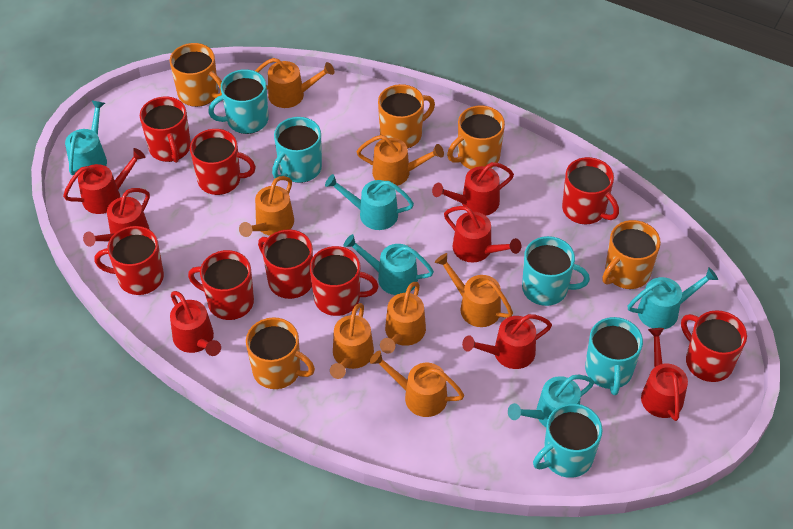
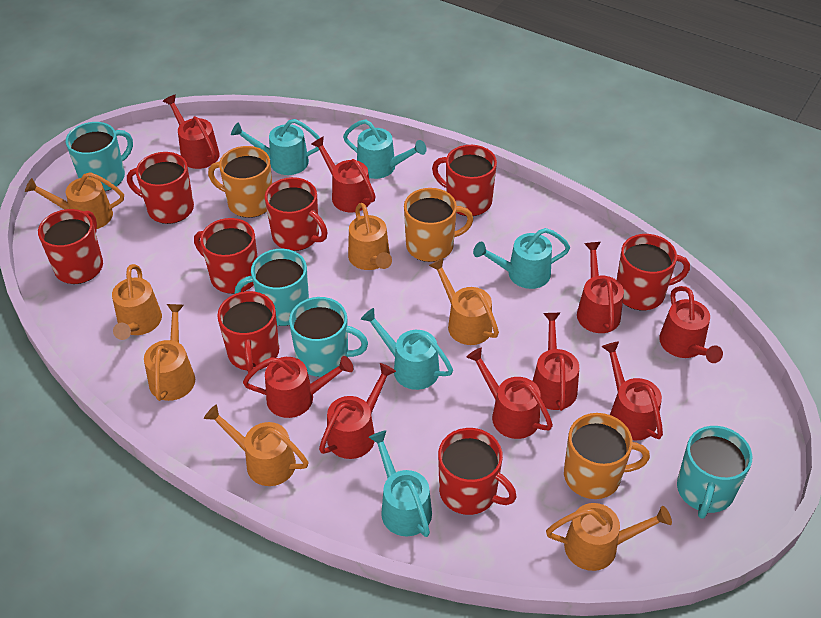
orange mug: [170,43,222,107] [246,317,315,389] [378,84,435,149] [447,105,505,170] [602,220,661,289] = 5 -> [208,146,272,218] [404,188,473,262] [564,413,650,499] = 3
red watering can: [63,148,145,214] [83,188,150,247] [170,291,221,356] [432,162,514,216] [444,206,521,263] [462,314,552,369] [641,328,688,421] = 7 -> [163,95,220,169] [243,356,353,418] [311,136,376,212] [319,363,396,459] [466,348,553,439] [533,313,579,411] [577,242,624,333] [602,341,663,440] [659,286,723,363] = 9
turquoise mug: [208,69,269,134] [272,117,322,183] [522,236,590,306] [533,404,603,478] [585,317,643,395] = 5 -> [66,122,133,191] [235,249,309,326] [289,297,368,377] [677,426,752,519] = 4

